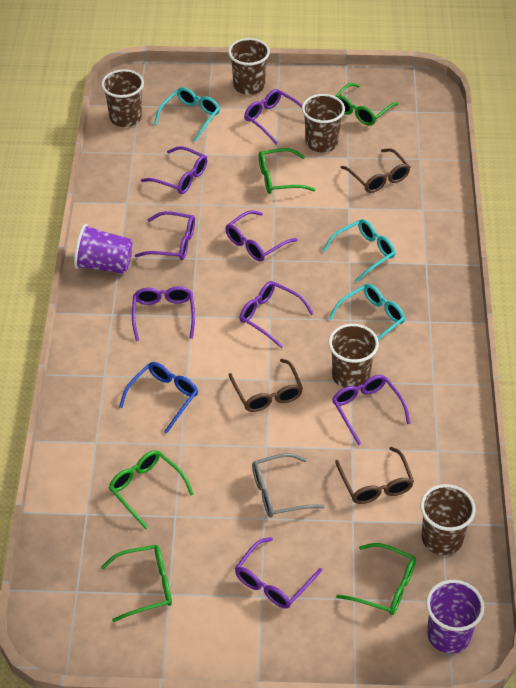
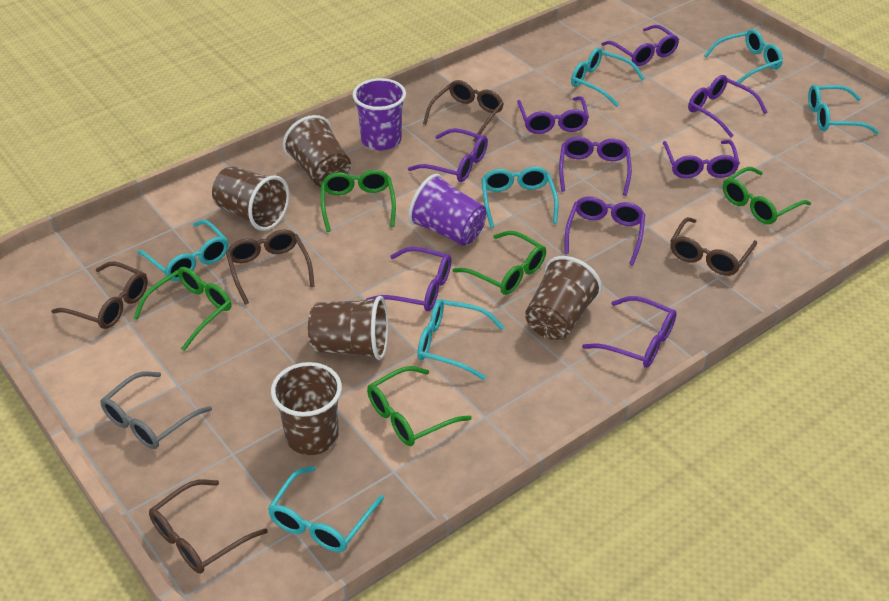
blue glasses: [119,362,198,433] = 1 -> none = 0
brown glasses: [229,359,303,412] [335,447,414,504] [341,148,410,193] = 3 -> [51,261,148,329] [149,479,268,574] [226,230,315,305] [423,80,504,142] [670,217,757,276] = 5
purple glasses: [132,286,195,341] [135,211,195,260] [141,146,207,194] [226,210,298,261] [235,537,322,609] [240,281,314,348] [244,89,302,145] [332,375,411,445] = 8 -> [366,247,451,311] [408,128,488,182] [517,96,589,134] [559,137,632,195] [564,196,645,265] [582,296,677,368] [601,25,679,66] [662,140,740,178] [688,75,767,138] = 9
turquoise glasses: [154,87,220,142] [322,219,395,283] [328,284,405,341] = 3 -> [137,220,228,281] [268,466,384,552] [417,299,504,380] [481,167,558,228] [571,48,645,107] [704,29,783,83] [808,85,879,134] = 7

